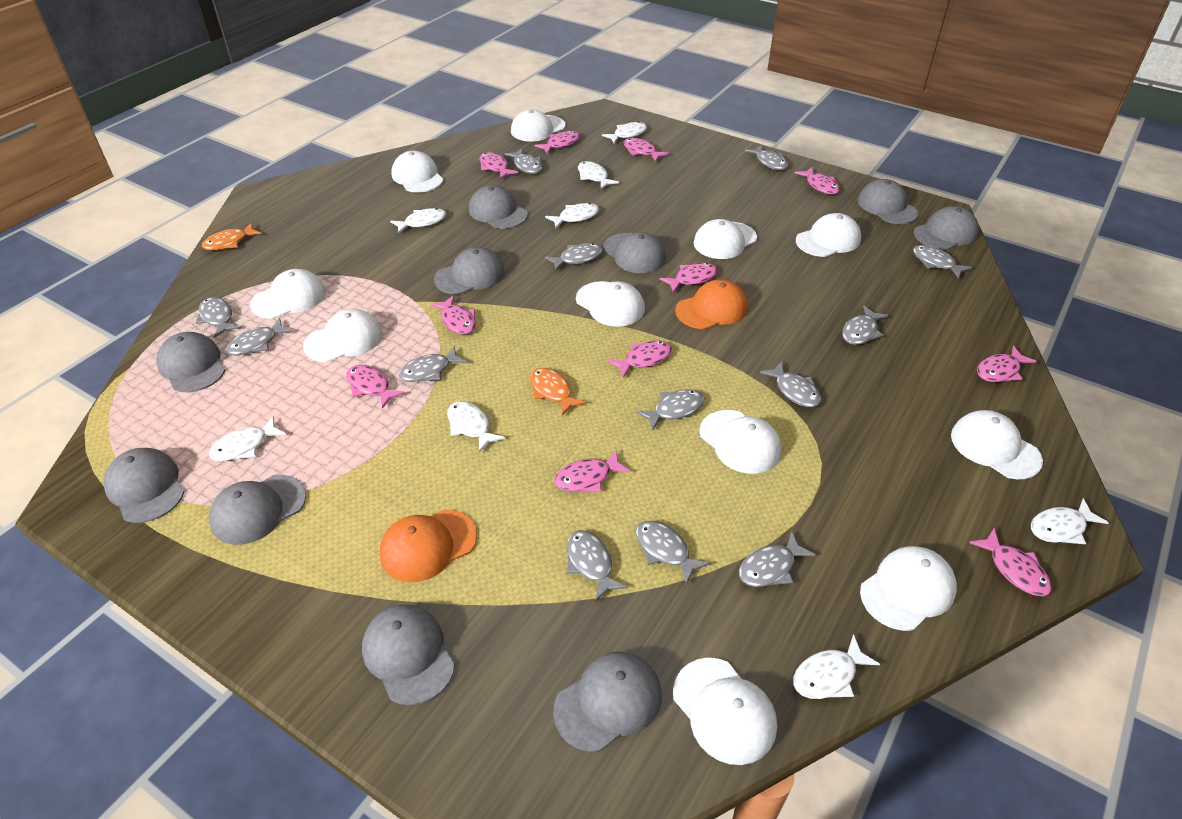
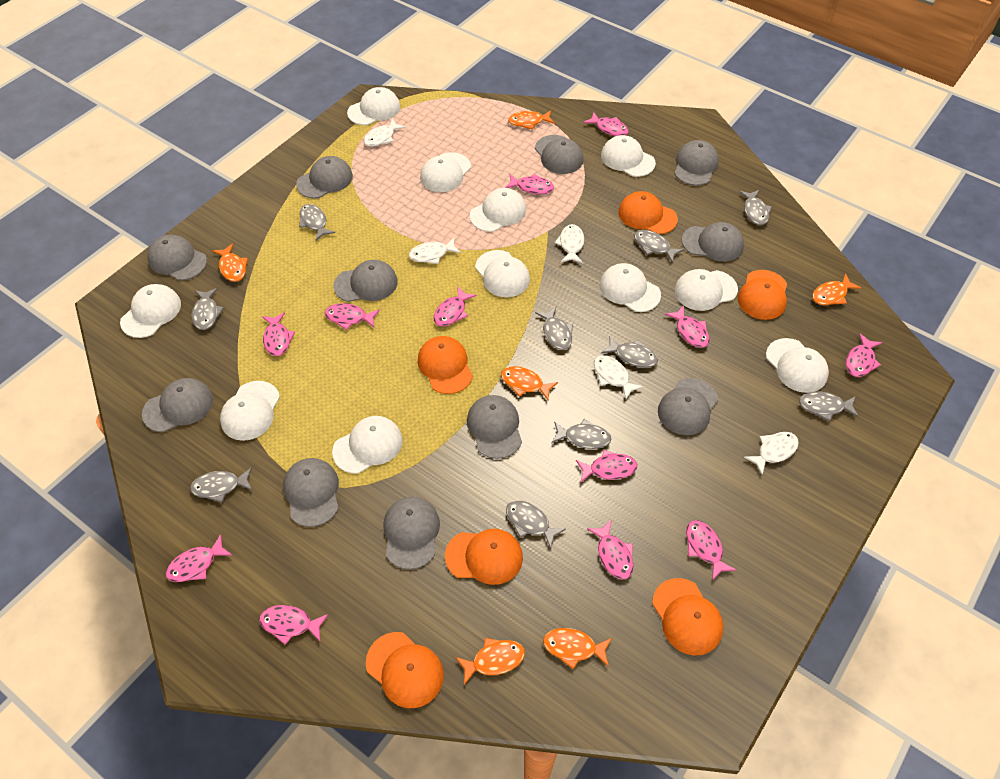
grey cap: [104,448,184,523] [156,332,225,392] [209,475,306,545] [362,604,455,705] [434,247,505,295] [469,185,528,229] [553,652,662,752] [603,232,666,273] [858,179,919,224] [914,206,979,250] = 10 -> [142,378,213,432] [147,235,207,280] [283,458,339,527] [296,156,353,199] [334,260,398,302] [383,497,440,570] [467,395,522,459] [535,135,583,174] [658,378,718,435] [674,140,719,186] [682,222,744,262] = 11
grey fish: [196,297,241,338] [226,318,294,355] [399,346,467,382] [505,148,542,174] [545,243,603,270] [567,530,628,602] [636,389,704,430] [636,520,711,585] [739,531,816,587] [745,145,788,170] [760,361,821,407] [842,305,889,345] [913,245,973,279] = 13 -> [190,467,253,503] [192,288,224,330] [299,204,335,240] [506,501,566,549] [535,307,573,350] [551,419,611,449] [601,336,658,368] [634,230,684,262] [739,190,772,225] [799,392,859,421] = 10
orange cap: [380,509,477,582] [675,280,748,329] = 2 -> [366,632,444,708] [418,336,473,394] [445,529,523,585] [619,191,678,234] [652,578,723,656] [738,270,787,320] = 6
orange fish: [202,222,262,250] [530,368,587,416] = 2 -> [212,243,248,282] [455,638,525,685] [501,366,558,401] [508,110,554,130] [543,628,612,669] [812,273,861,305] = 6
pink fish: [346,365,406,409] [430,295,476,335] [479,152,519,179] [534,130,580,154] [554,450,631,492] [608,341,672,378] [624,138,669,162] [659,263,717,293] [795,167,840,194] [969,528,1052,596] [977,346,1037,382] = 11 -> [166,534,232,582] [259,605,328,645] [262,312,295,356] [325,303,380,330] [434,287,476,327] [505,174,554,194] [576,450,637,483] [583,112,629,136] [587,521,633,579] [665,306,710,348] [686,520,736,581] [846,333,882,377] = 12
white fish: [209,416,286,461] [390,208,446,234] [447,401,505,453] [545,203,599,228] [578,161,619,189] [602,121,647,144] [793,634,880,699] [1031,498,1109,544] = 8 -> [364,119,406,147] [409,238,461,264] [554,224,584,263] [593,355,643,399] [744,432,799,475] = 5

